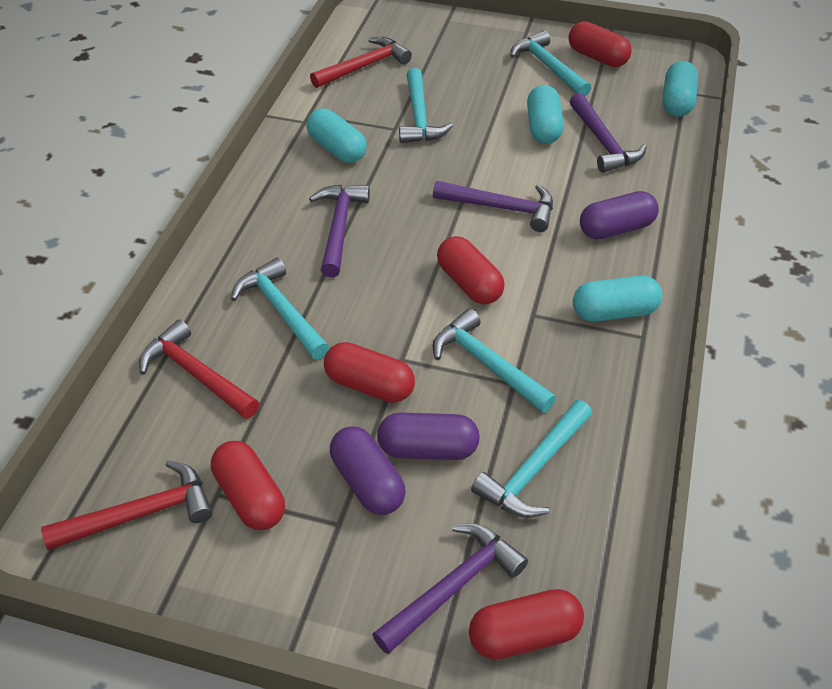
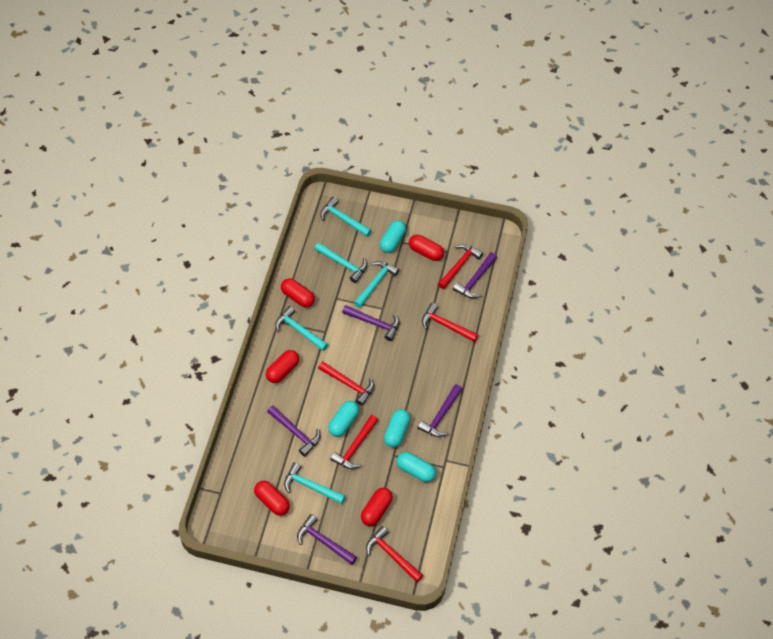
purple capsule: [330,426,406,515] [377,412,480,460] [580,191,659,240] = 3 -> none = 0
purple hammer: [309,185,370,277] [372,523,528,654] [433,181,553,232] [570,93,647,173] = 4 -> [267,406,320,456] [297,514,357,565] [342,305,400,341] [417,384,463,437] [453,252,497,298] = 5
red hammer: [41,460,213,550] [139,320,259,419] [310,37,412,88] = 3 -> [318,361,374,406] [330,415,378,469] [366,526,423,582] [422,303,478,342] [438,244,483,289] = 5

